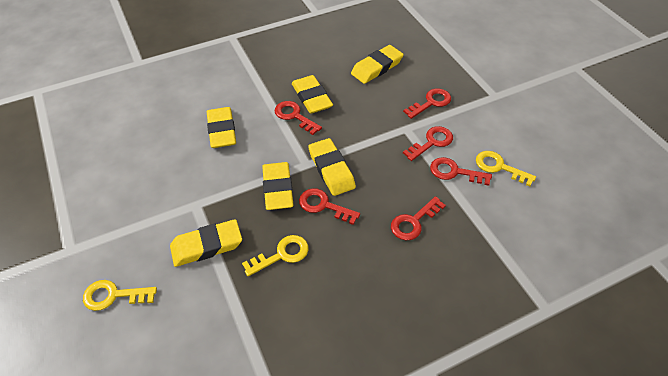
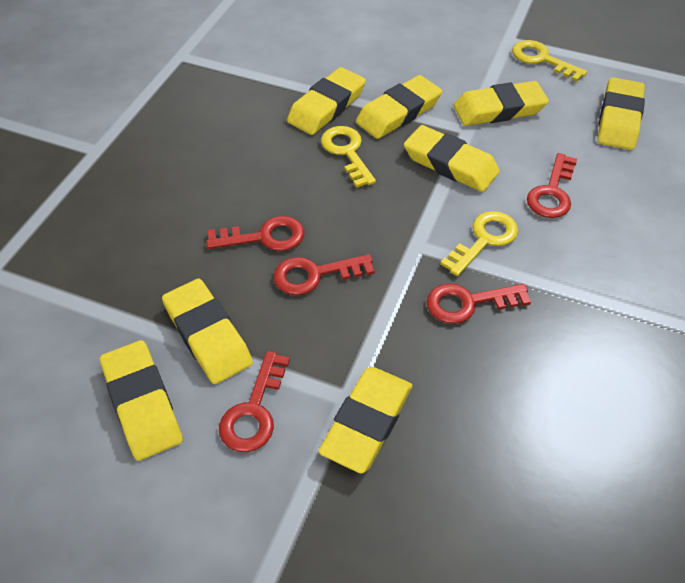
red key: [274,101,322,135] [299,188,360,225] [391,196,446,240] [403,88,451,119] [403,126,453,161] [430,157,492,186] = 6 -> [206,216,304,251] [219,351,290,452] [273,254,374,295] [427,284,531,324] [527,153,577,218] = 5
yellow eraser: [170,219,242,267] [207,107,236,148] [262,162,294,210] [292,75,333,114] [308,138,356,196] [351,45,404,84] = 6 -> [100,340,183,461] [162,279,253,384] [287,67,366,135] [318,367,412,474] [356,75,442,139] [404,125,500,192] [453,81,549,126] [598,77,645,150] = 8

